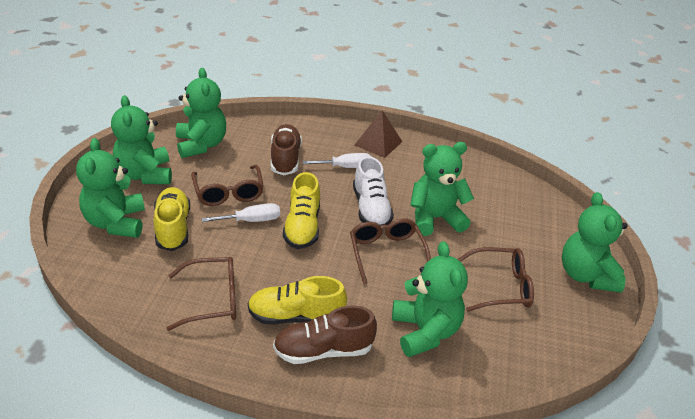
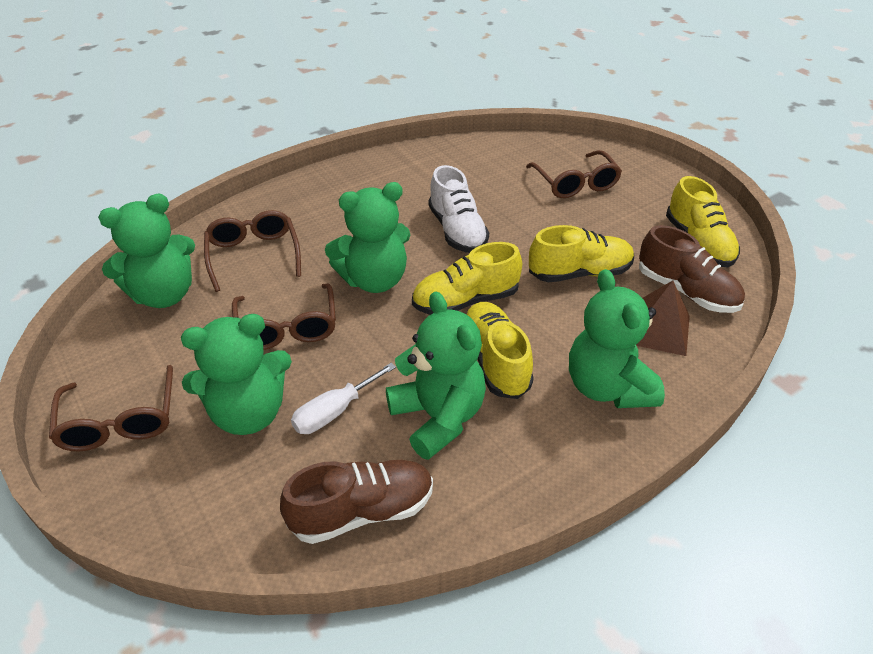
green teddy bear: [76,138,145,238] [111,95,172,184] [176,68,226,158] [392,241,468,357] [410,142,474,236] [562,192,628,293] = 6 -> [98,194,195,308] [181,314,292,435] [325,182,410,293] [386,292,486,460] [569,269,665,408] = 5
white screwdriver: [201,203,280,222] [302,153,372,168] = 2 -> [291,363,396,434] = 1
yellow shoe: [154,187,190,251] [248,276,347,325] [283,172,320,249] = 3 -> [412,242,522,315] [467,302,534,399] [529,225,634,283] [666,176,740,268] = 4

